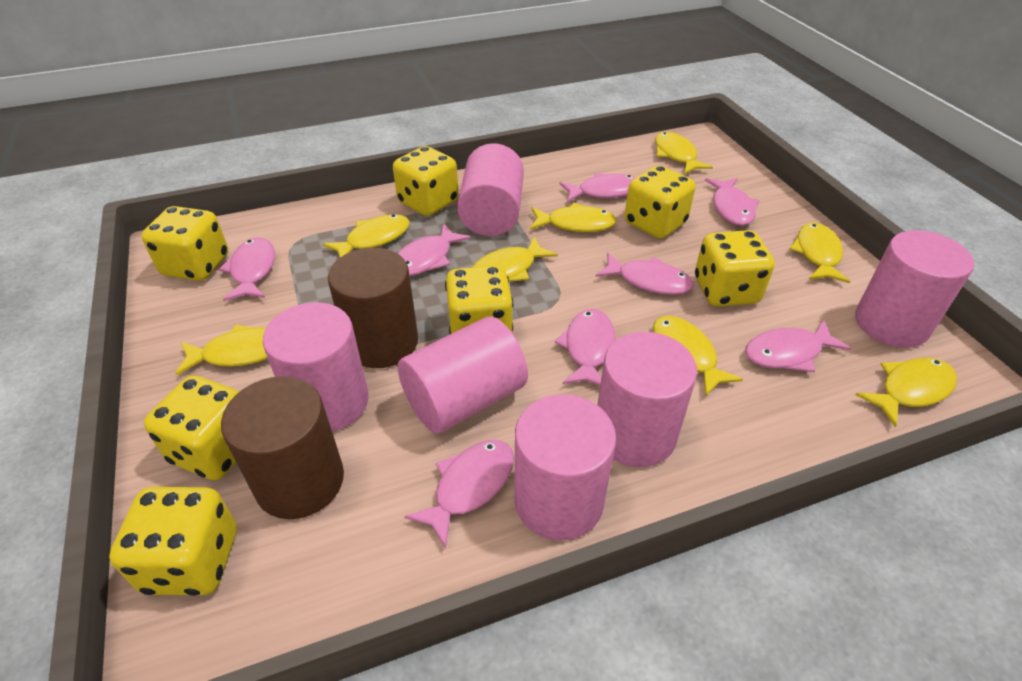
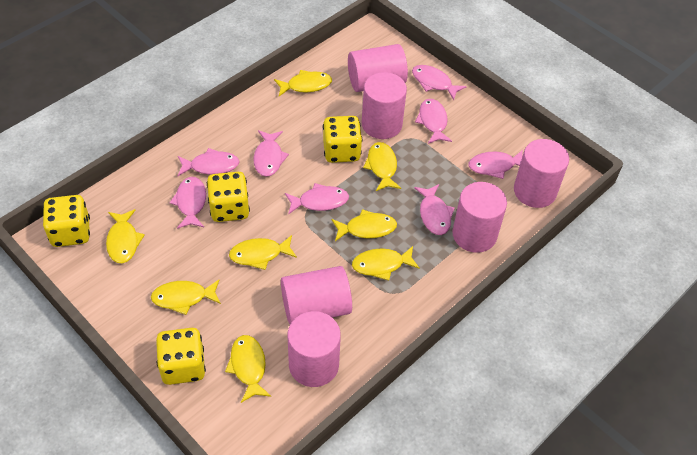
brown cylinder: [221,376,344,519] [328,248,418,368] = 2 -> none = 0
yellow dice: [109,487,237,596] [142,206,228,281] [144,375,239,480] [393,146,459,216] [445,265,513,334] [625,165,695,239] [695,230,775,307] = 7 -> [43,195,90,247] [156,328,206,385] [207,172,250,222] [323,116,362,163] = 4

